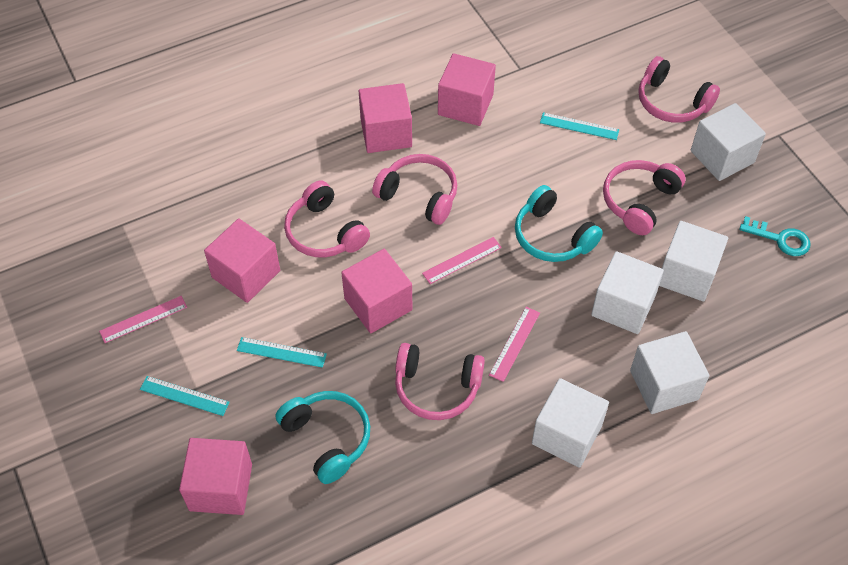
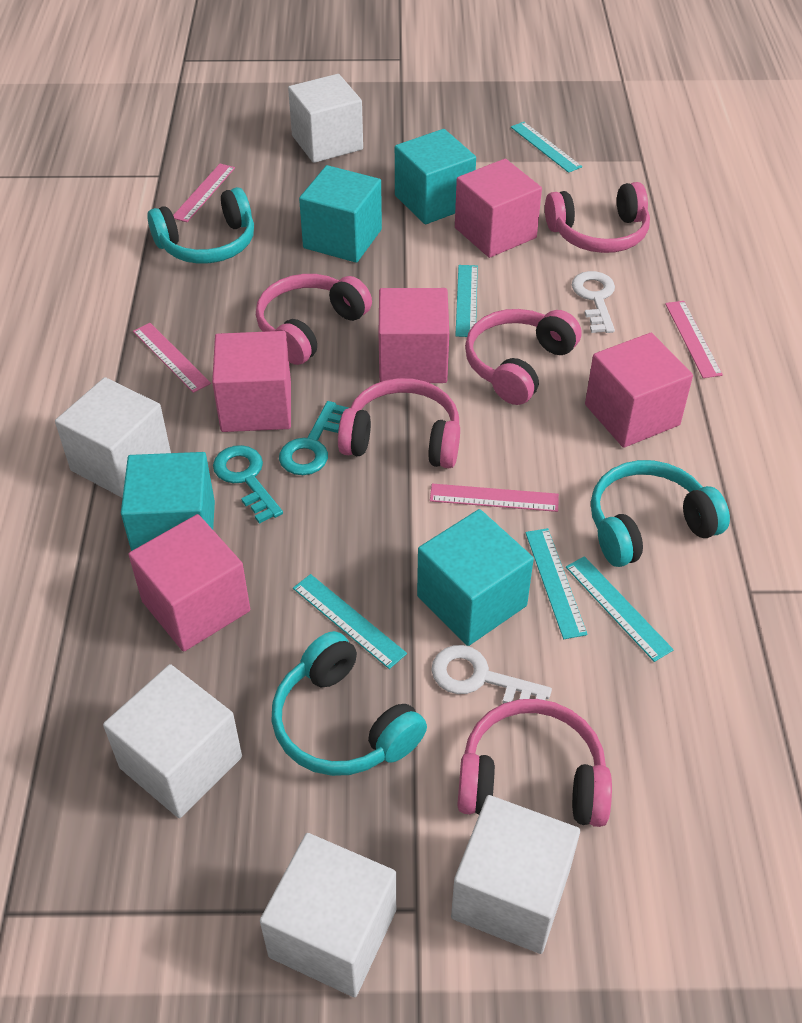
pink ruler: [99,296,187,343] [422,237,502,284] [489,307,540,382] = 3 -> [133,323,211,393] [173,164,235,222] [430,484,559,512] [665,301,723,378] = 4
turquoise cube: none = 0 -> [121,452,215,551] [299,165,382,263] [395,129,476,224] [417,509,534,646] = 4
turquoise headphones: [276,391,370,484] [515,185,603,262] = 2 -> [147,187,254,264] [272,631,427,776] [591,460,730,567] = 3
turquoise key: [739,216,810,256] = 1 -> [213,445,283,524] [279,401,349,475] = 2
turquoise ruler: [140,376,230,416] [237,337,327,368] [540,112,619,140] = 3 -> [293,574,407,669] [455,265,478,337] [511,122,582,173] [525,528,588,639] [566,556,674,662] = 5
white key: none = 0 -> [431,645,552,703] [572,271,615,333] = 2

